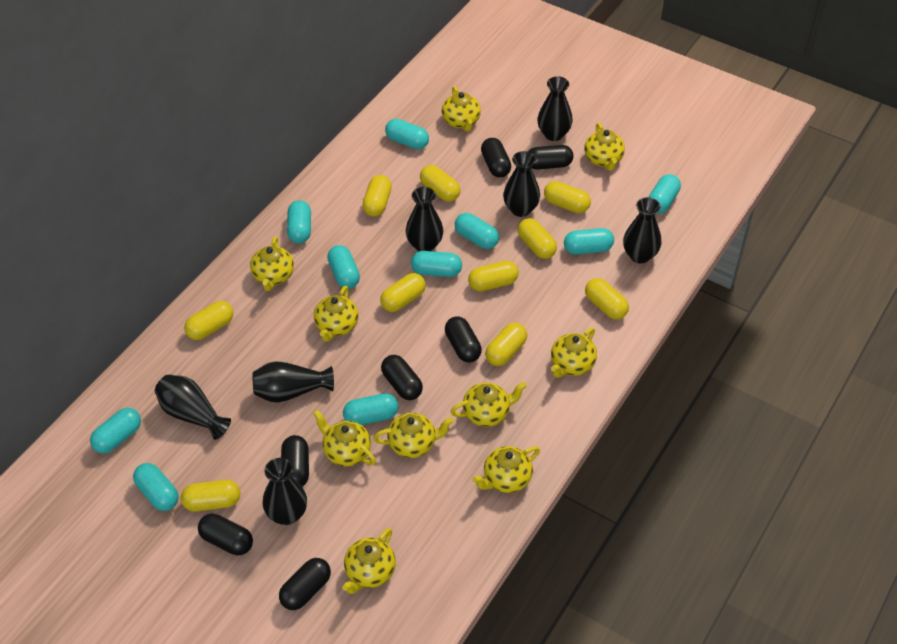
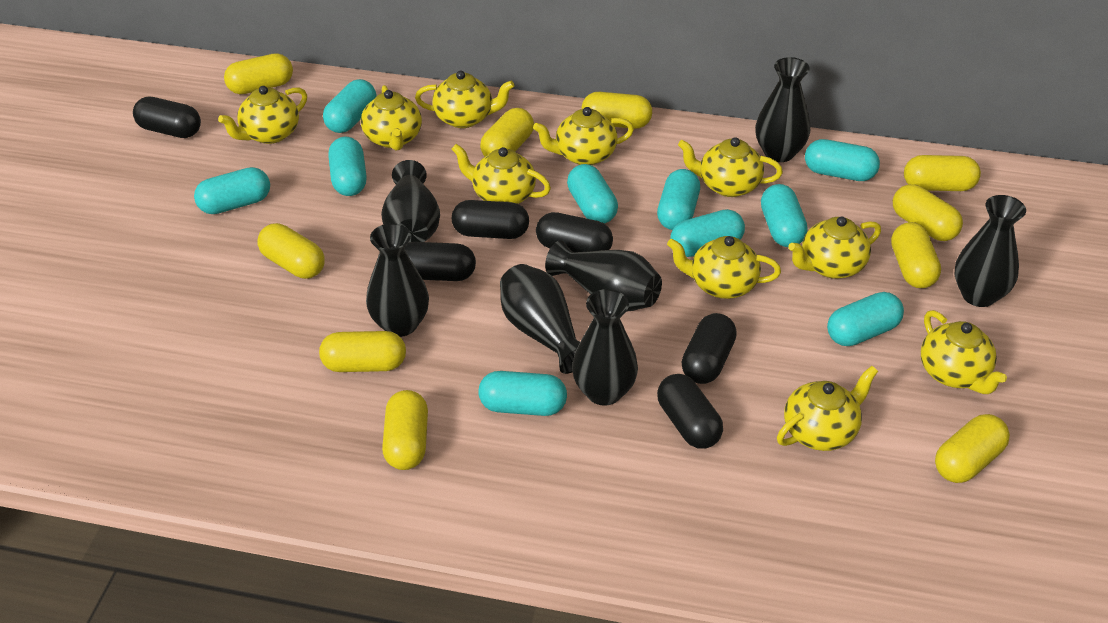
black capsule: [198,513,253,555] [279,558,331,610] [281,435,309,486] [381,355,423,400] [445,317,482,362] [481,138,511,177] [528,145,573,170] = 7 -> [133,97,201,138] [404,242,476,281] [452,200,529,239] [536,212,613,253] [657,374,723,448] [682,313,737,384] = 6

